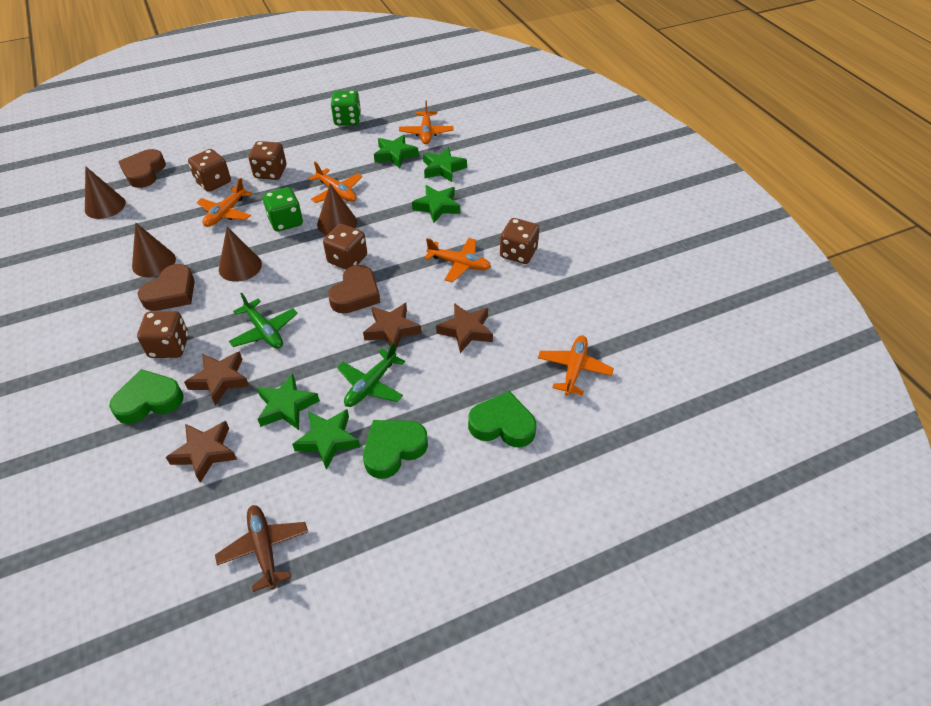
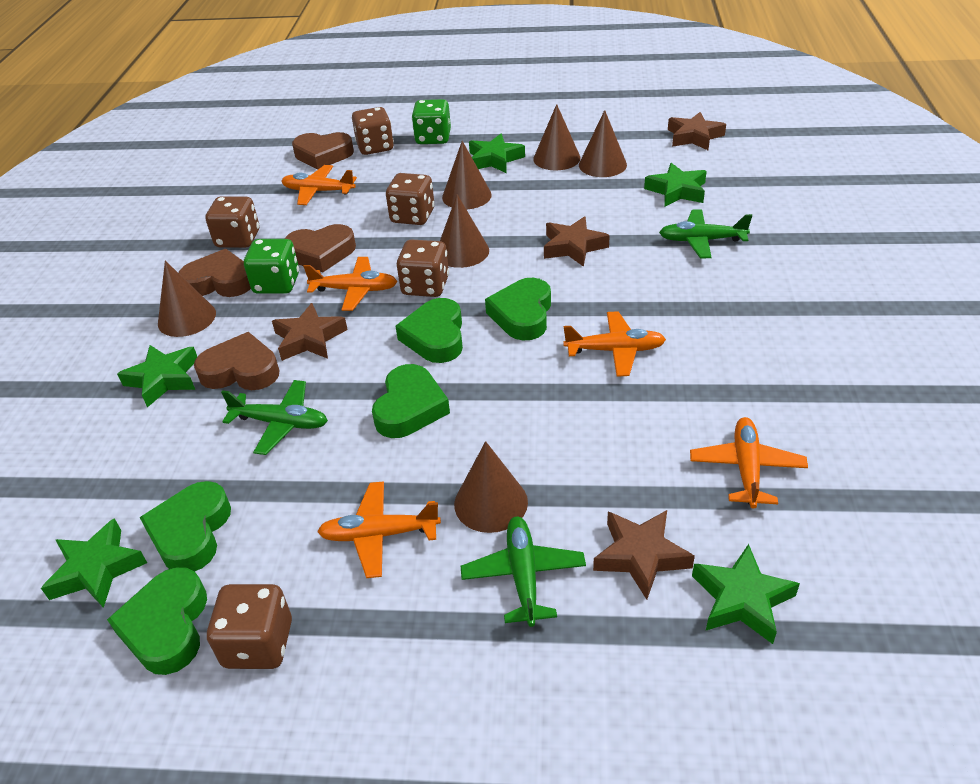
brown cone: [85,166,126,219] [132,222,176,277] [219,227,262,282] [317,183,357,235] = 4 -> [158,261,216,337] [440,194,489,268] [442,141,492,209] [454,441,528,533] [533,104,581,170] [579,110,627,177] = 6
brown heart: [118,149,166,188] [138,264,195,311] [328,265,381,314] = 3 -> [178,249,251,297] [194,332,280,390] [284,224,356,272] [292,132,354,170] = 4
brown plane: [215,505,308,592] = 1 -> none = 0
green heart: [109,369,184,424] [363,420,428,479] [468,391,536,447] = 3 -> [107,567,207,675] [139,481,231,571] [372,364,450,438] [395,298,463,363] [485,278,551,341] = 5
green plane: [229,292,298,349] [337,342,405,407] = 2 -> [221,380,328,455] [461,516,586,627] [659,209,752,258] = 3

